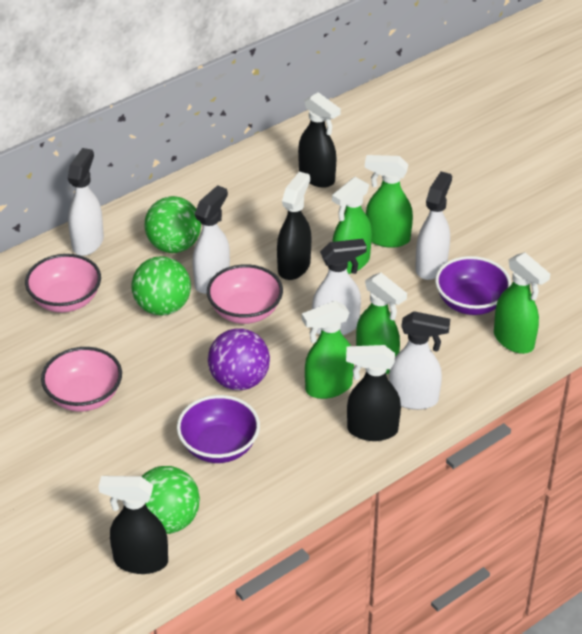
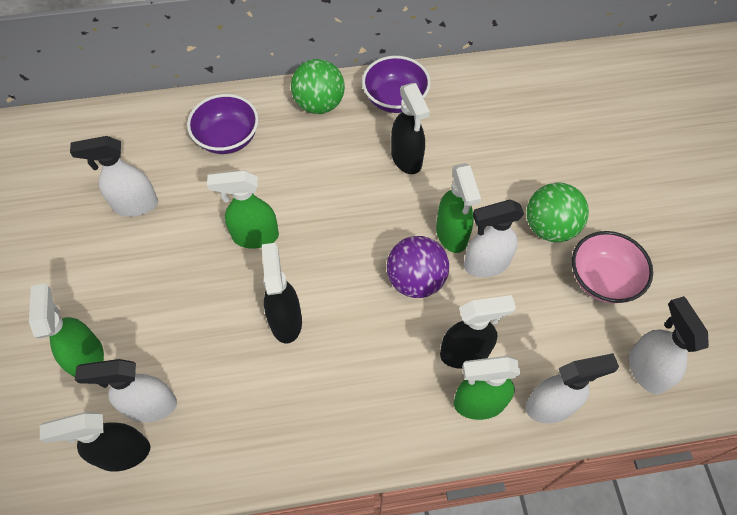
green ball: [131,256,191,316] [141,466,200,534] [144,196,201,253] = 3 -> [291,59,345,114] [527,182,589,242] = 2
green spray bottle: [302,300,354,399] [332,177,372,274] [356,273,407,374] [365,155,413,248] [494,252,550,354] = 5 -> [29,283,104,377] [207,170,279,248] [436,163,481,253] [454,356,521,420] = 4
pink bowl: [25,254,101,312] [41,347,122,412] [207,264,283,324] = 3 -> [572,231,653,303] = 1

